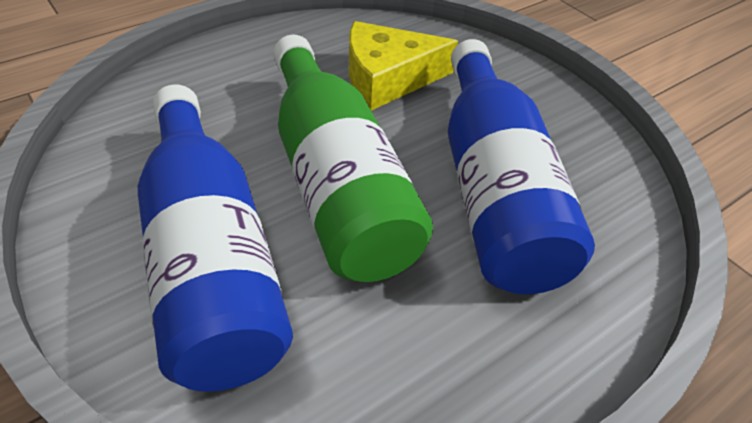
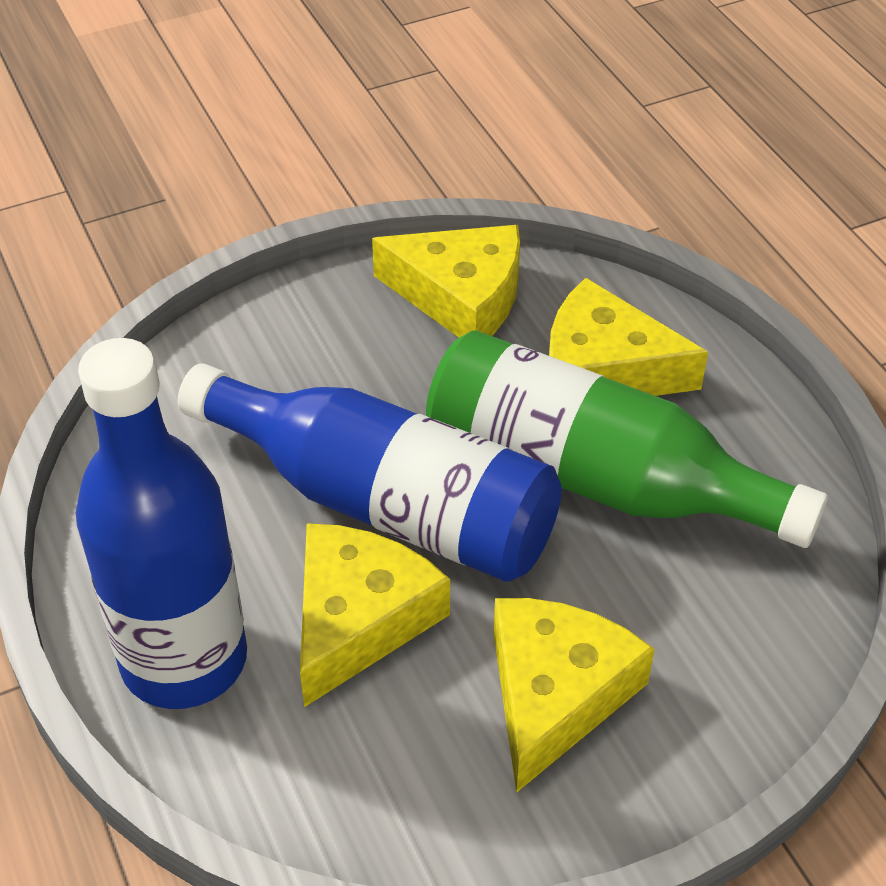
yellow cheese: [349,21,458,111] = 1 -> [300,523,450,707] [372,225,520,338] [494,598,654,793] [549,278,708,396] = 4

